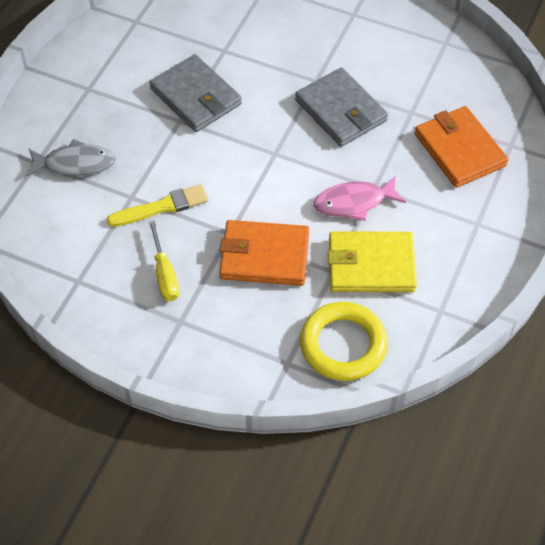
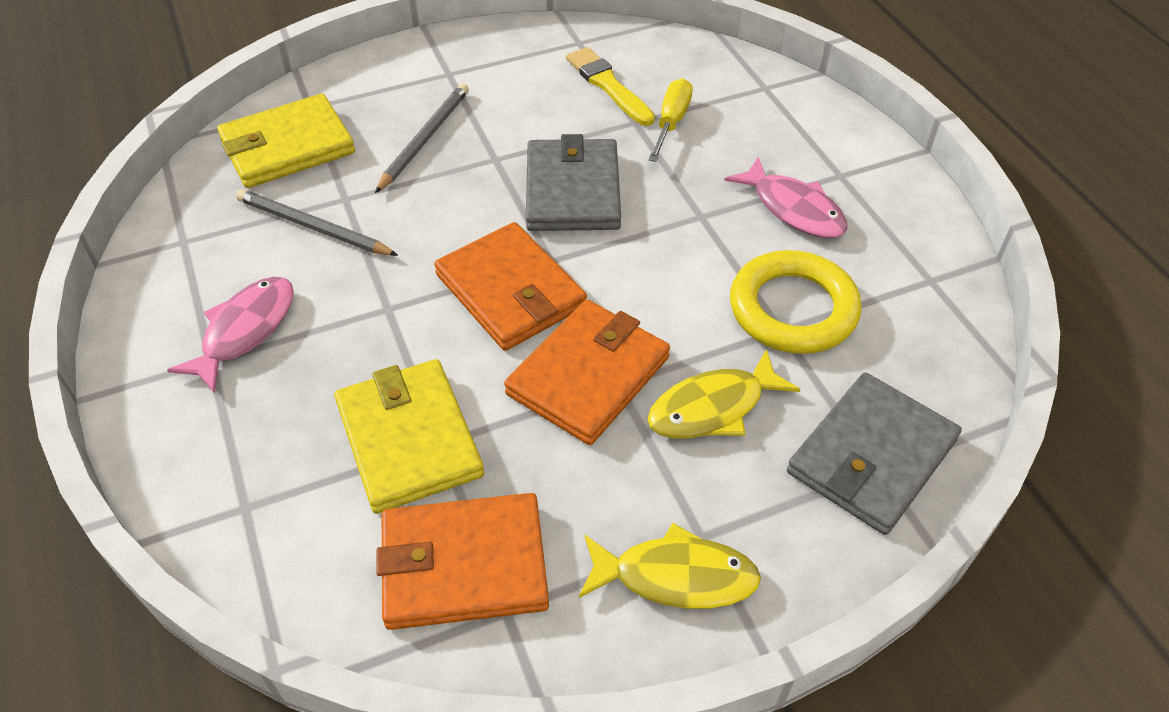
grey fish: [26,139,116,176] = 1 -> none = 0
grey pencil: none = 0 -> [236,189,398,256] [375,84,469,193] = 2
orange wallet: [219,220,309,286] [415,106,508,188] = 2 -> [376,493,549,630] [434,222,587,351] [504,300,670,445] = 3
pink fish: [314,175,406,221] = 1 -> [167,277,294,393] [724,157,848,238] = 2
yellow fish: none = 0 -> [579,523,761,609] [648,349,801,439] = 2
yellow wallet: [328,232,417,292] = 1 -> [217,94,355,188] [334,359,484,514] = 2

